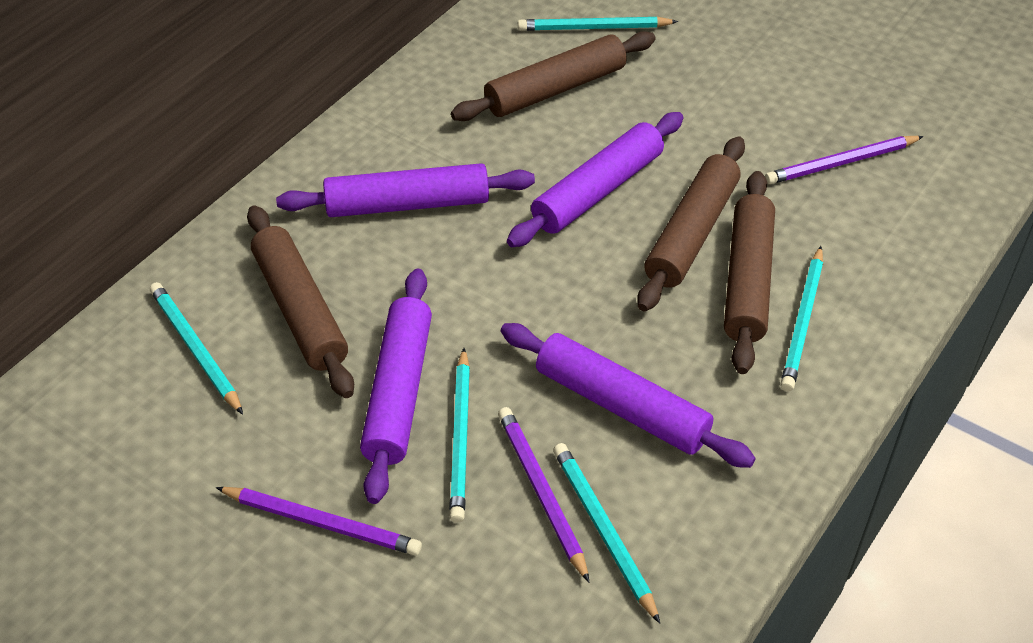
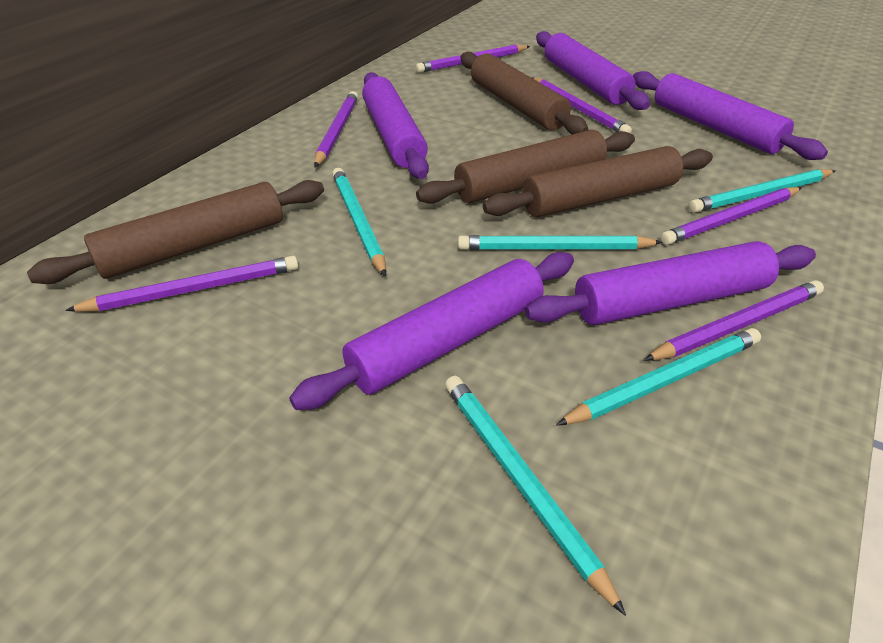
purple pencil: [216,487,422,556] [498,407,589,582] [765,136,924,184] = 3 -> [65,256,299,312] [314,91,358,167] [416,45,530,73] [533,78,632,133] [644,280,824,361] [660,187,801,245] = 6
purple rolling pin: [276,163,535,217] [360,269,432,504] [501,323,756,468] [507,112,683,247] = 4 -> [289,252,574,410] [362,72,429,179] [525,241,816,325] [536,31,650,110] [633,71,828,160] = 5

